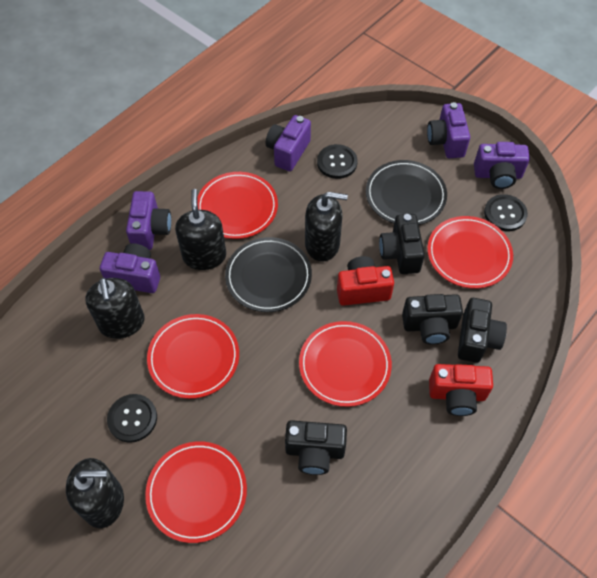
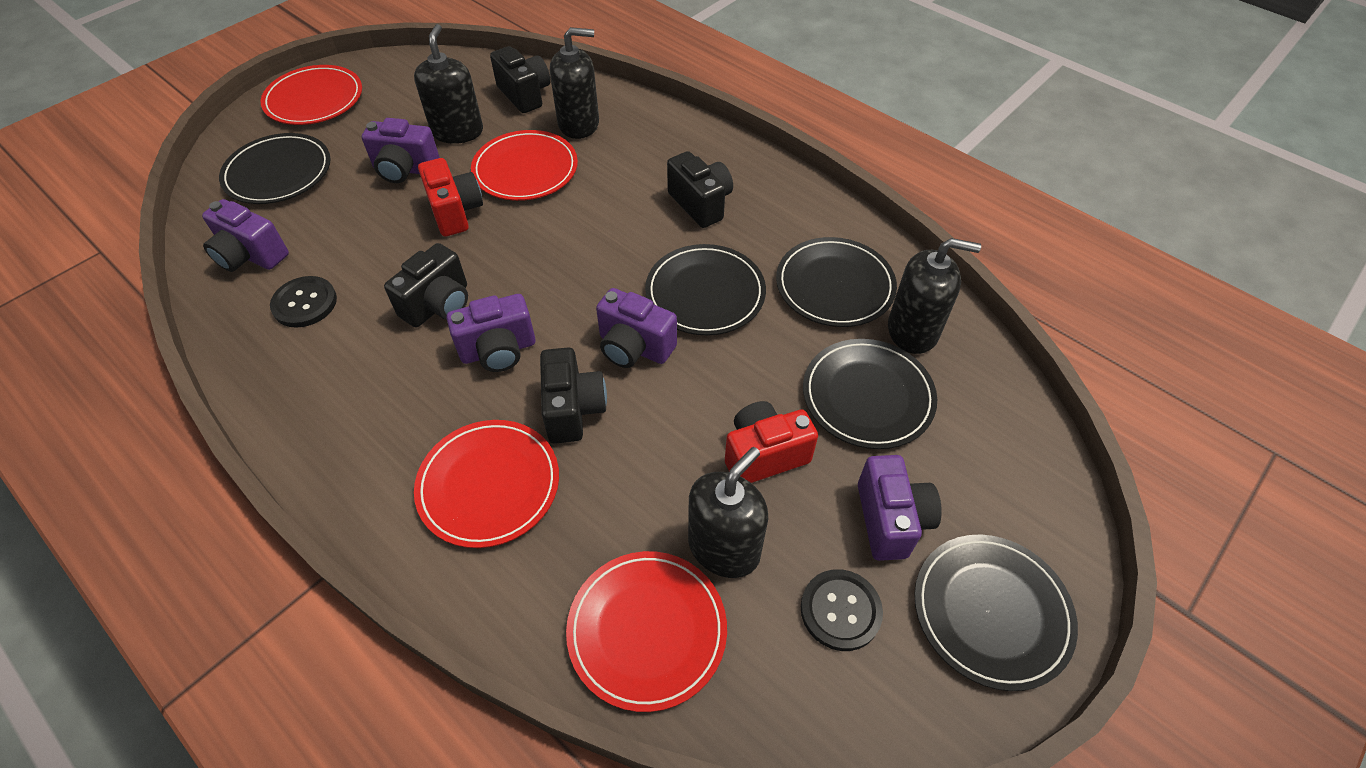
black button: [107,394,157,443] [317,144,357,179] [484,194,528,231] = 3 -> [270,276,337,328] [801,569,883,651] = 2
black plate: [225,237,312,312] [366,160,447,225] = 2 -> [219,133,331,204] [645,244,766,335] [776,237,897,327] [803,339,937,449] [914,535,1078,691] = 5
red plate: [145,441,247,543] [147,314,239,399] [198,172,278,239] [299,321,392,407] [427,216,513,289] = 5 -> [261,65,362,125] [414,420,559,548] [471,130,578,201] [566,551,727,712] = 4

